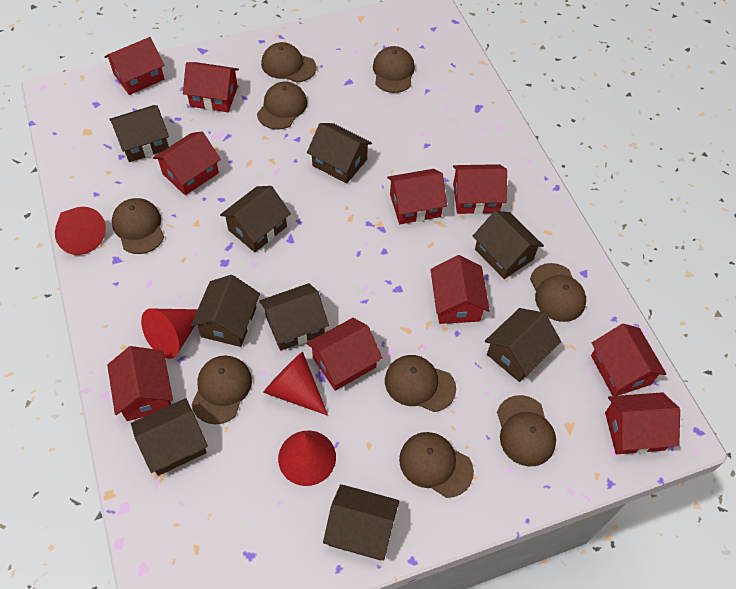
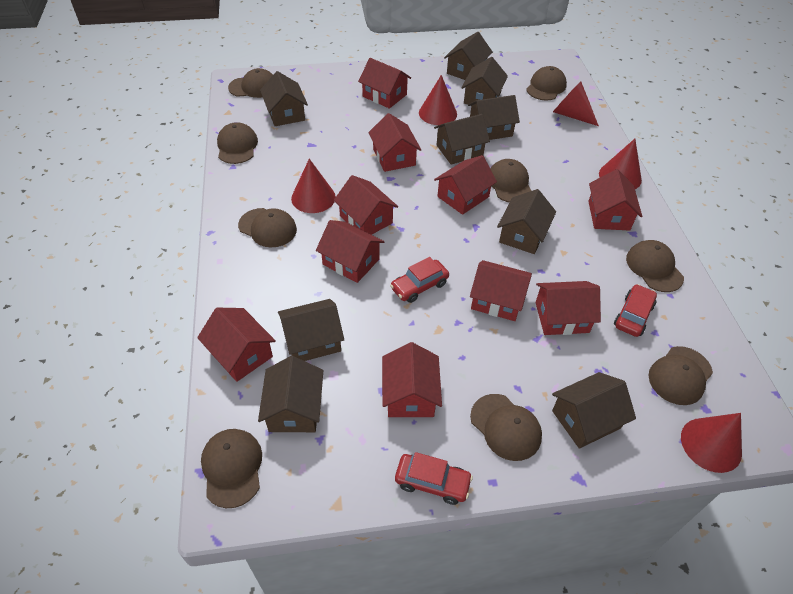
red car: none = 0 -> [390,257,449,303] [395,452,473,505] [614,284,657,337] = 3
red cone: [55,207,106,255] [141,309,198,359] [263,352,328,416] [278,431,336,486] = 4 -> [291,159,336,213] [419,75,457,125] [553,81,599,126] [599,139,642,189] [681,413,742,473] = 5

